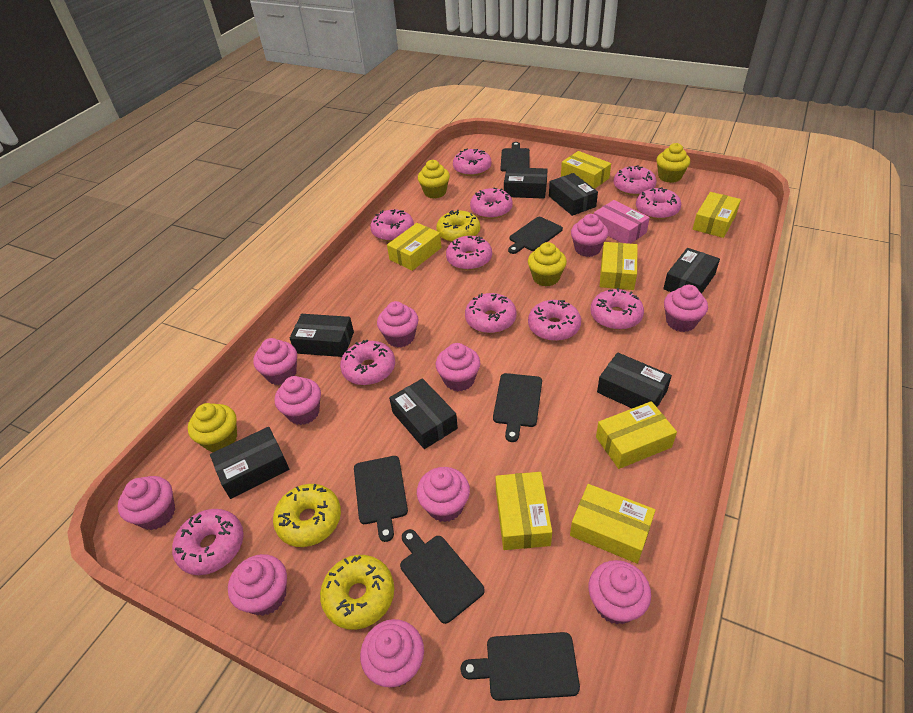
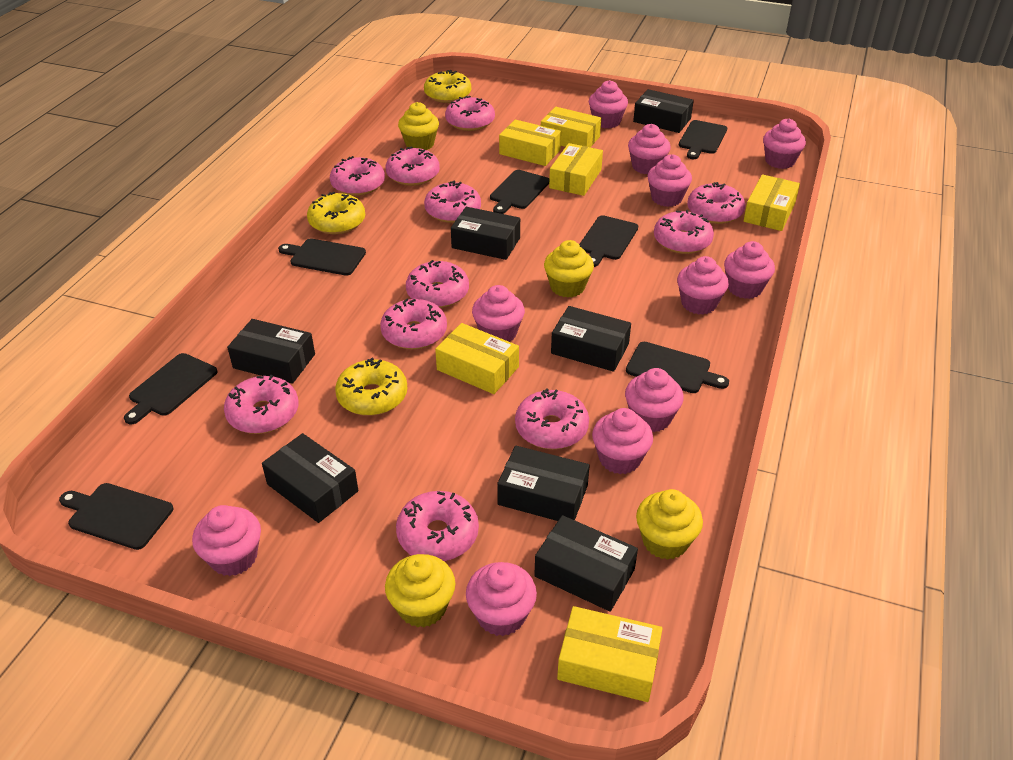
black cutting board: [354,456,408,542] [400,529,485,624] [461,632,580,701] [493,373,542,442] [500,142,530,172] [508,217,563,254] = 6 -> [59,483,173,550] [124,353,218,424] [278,239,366,276] [490,170,549,214] [579,215,638,267] [626,342,729,393] [679,120,727,159] = 7
pink box: [594,200,650,244] = 1 -> none = 0
yellow box: [387,223,442,271] [495,472,552,550] [561,151,611,189] [570,484,656,564] [596,401,677,469] [600,242,638,290] [693,192,741,238] = 7 -> [435,323,519,394] [499,119,561,166] [541,107,601,147] [549,143,603,196] [557,606,663,702] [743,174,800,231] = 6

